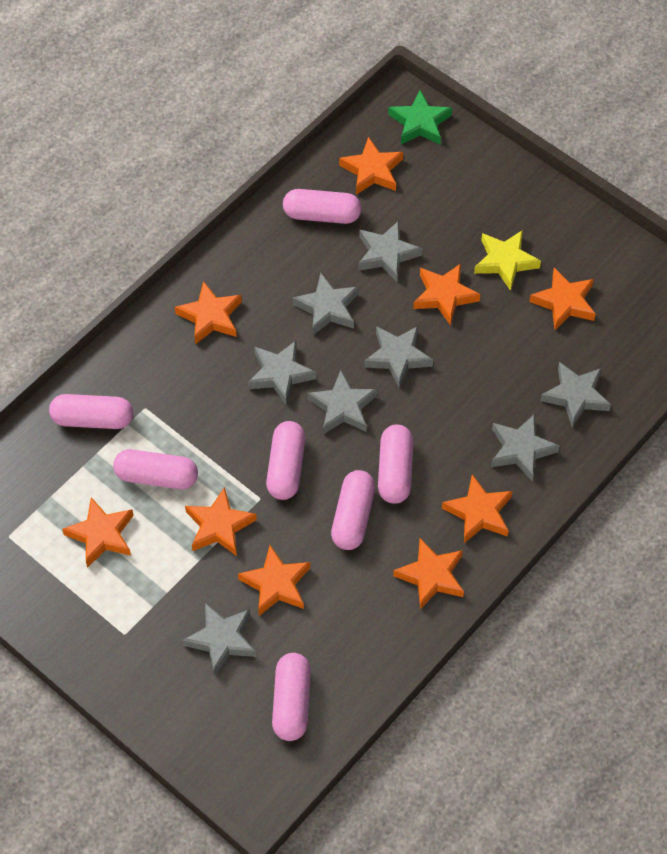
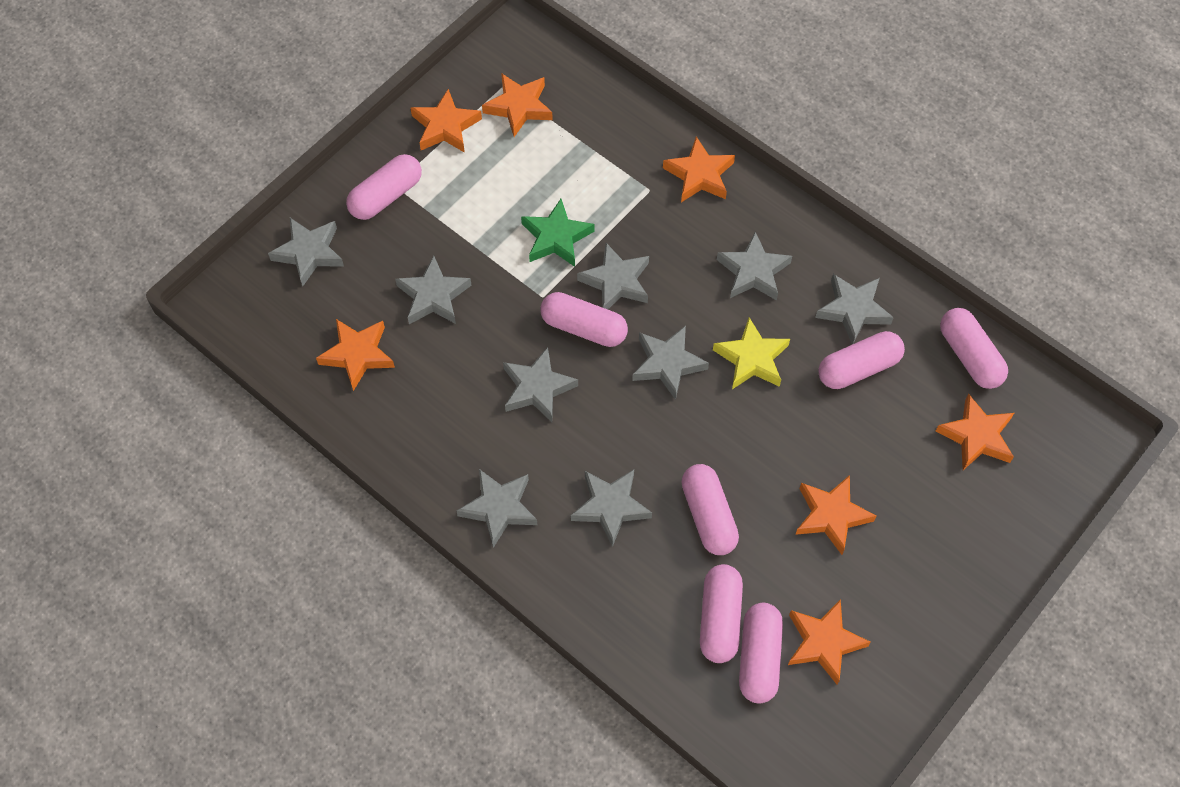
grey star: [182,603,256,676] [248,341,316,405] [292,273,359,335] [308,370,377,434] [358,221,422,282] [364,326,433,388] [491,414,560,481] [540,362,611,427] = 8 -> [268,218,344,286] [395,256,472,324] [457,469,537,548] [503,347,578,422] [571,470,652,547] [577,243,649,309] [632,326,709,400] [717,232,792,301] [815,274,894,344] = 9
orange star: [62,497,134,568] [175,281,242,344] [185,487,257,556] [238,545,310,616] [339,137,403,195] [393,538,464,610] [413,264,481,326] [442,474,513,543] [529,268,596,330] = 9 -> [316,319,395,391] [411,89,482,153] [482,73,553,137] [663,137,735,202] [788,599,871,685] [795,475,876,555] [935,394,1014,470] = 7

